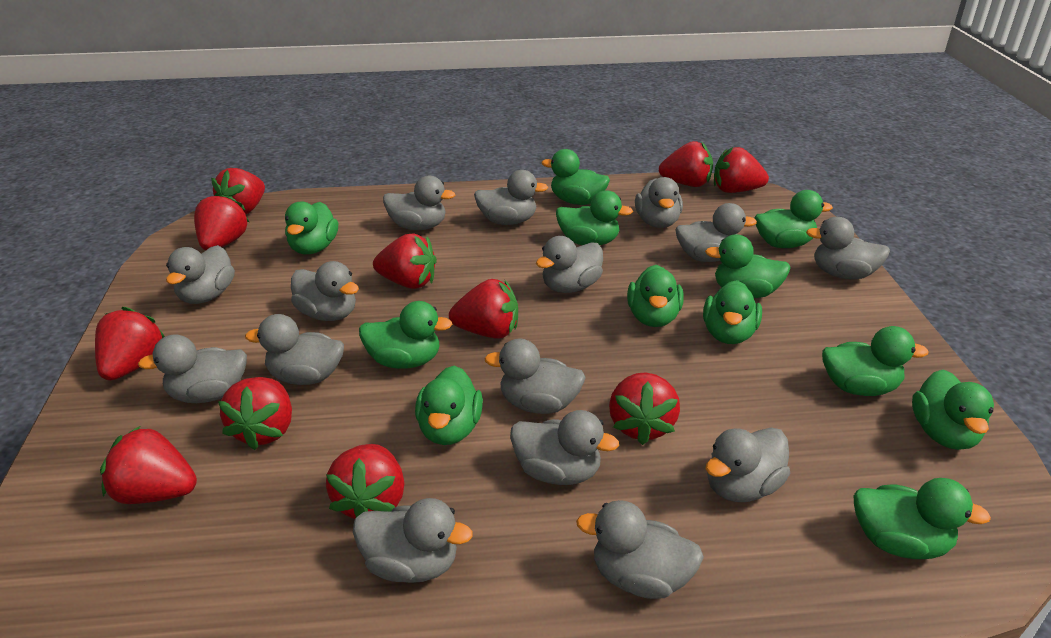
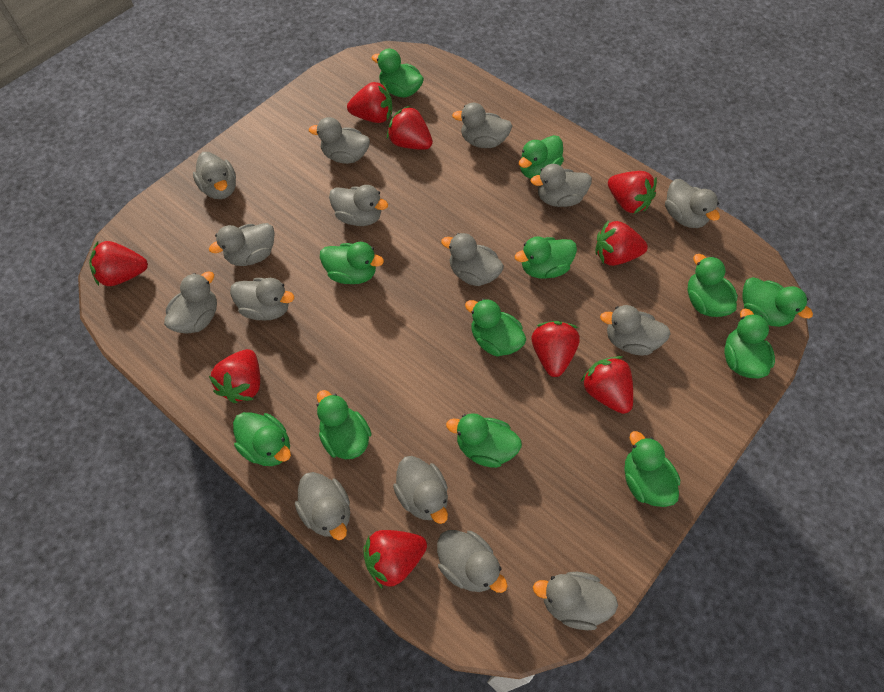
red strawberry: [95,307,165,381] [100,426,197,504] [194,193,249,250] [211,168,265,214] [218,377,292,450] [326,444,404,519] [373,233,437,289] [449,279,518,339] [609,372,680,445] [659,141,713,187] [714,147,769,193] = 11 -> [89,241,148,286] [209,349,260,403] [347,82,392,123] [363,530,427,589] [387,106,433,150] [532,321,580,377] [581,356,633,414] [595,220,648,266] [608,171,657,214] = 9

